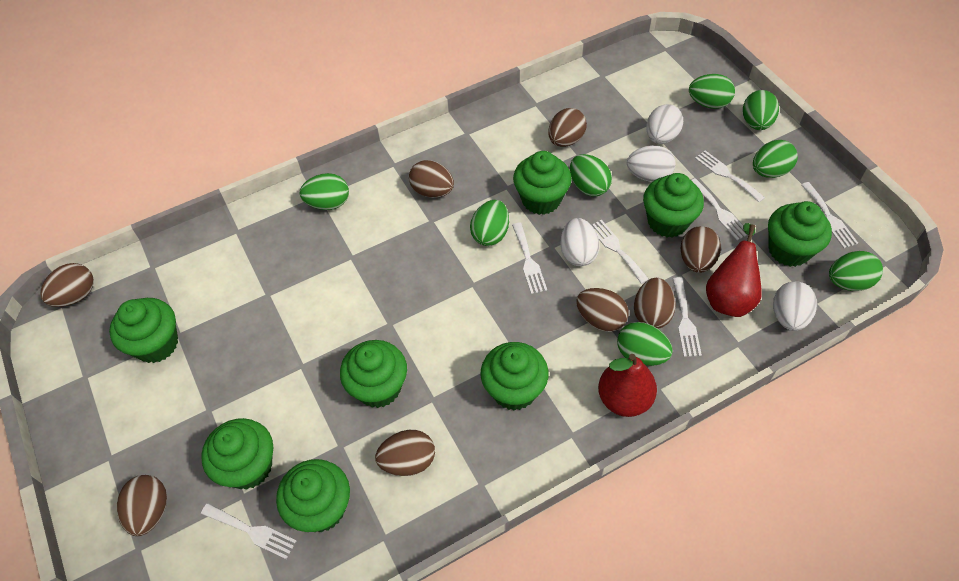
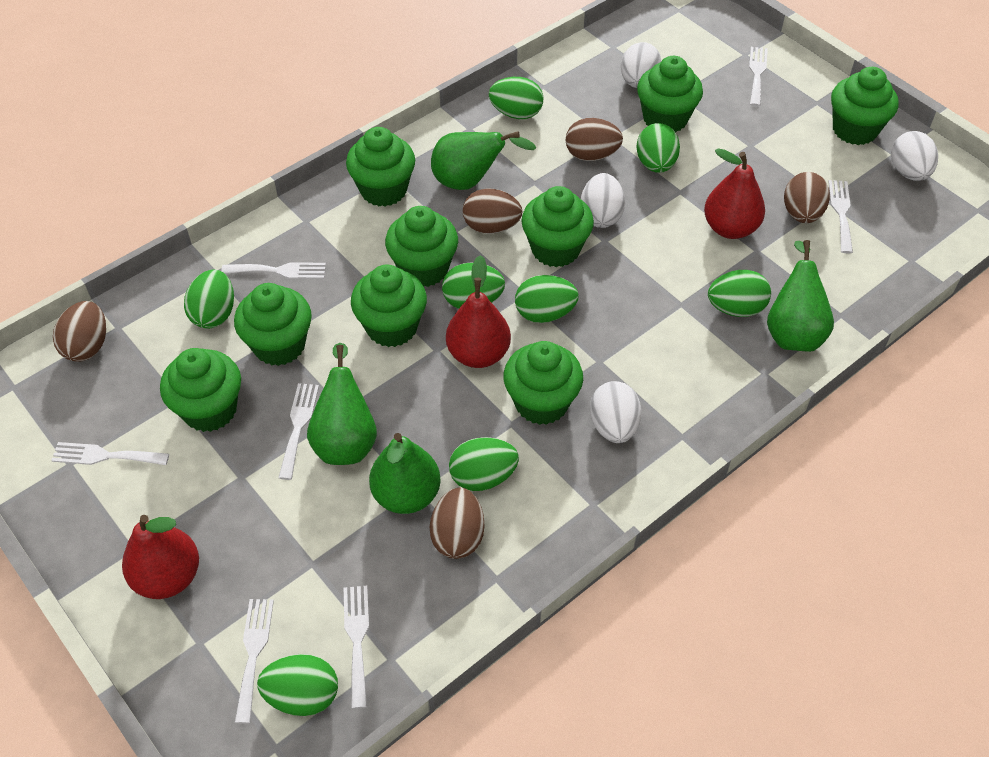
brown egg: [40,263,94,307] [117,475,167,536] [375,430,435,476] [409,160,454,198] [548,108,587,147] [576,288,629,332] [634,278,676,329] [681,226,721,273] = 8 -> [53,301,106,362] [429,487,484,559] [463,189,522,234] [566,118,623,161] [784,172,830,223] = 5
green cupcake: [109,298,178,363] [201,418,273,489] [276,459,350,532] [340,340,407,408] [481,342,549,411] [513,151,572,215] [643,173,704,238] [768,201,832,267] = 8 -> [160,348,241,432] [234,283,312,366] [346,127,415,207] [351,265,427,347] [385,206,458,287] [503,341,583,425] [521,186,594,267] [637,56,703,133] [831,67,899,145] = 9
green pear: none = 0 -> [307,343,377,465] [369,433,441,514] [431,131,536,190] [767,240,834,352] = 4
red pear: [598,354,657,417] [706,223,762,317] = 2 -> [122,515,199,599] [446,255,511,368] [704,148,765,239] = 3

